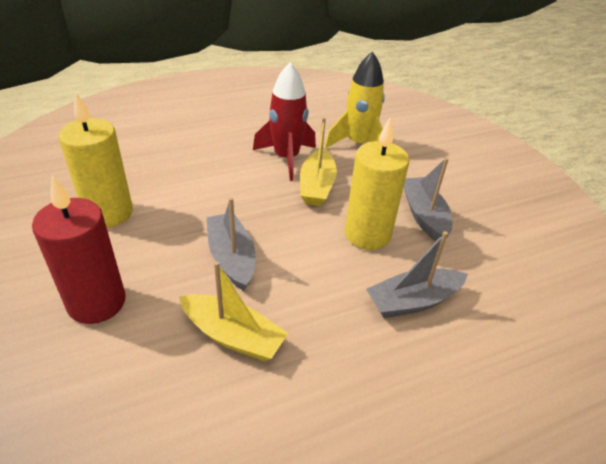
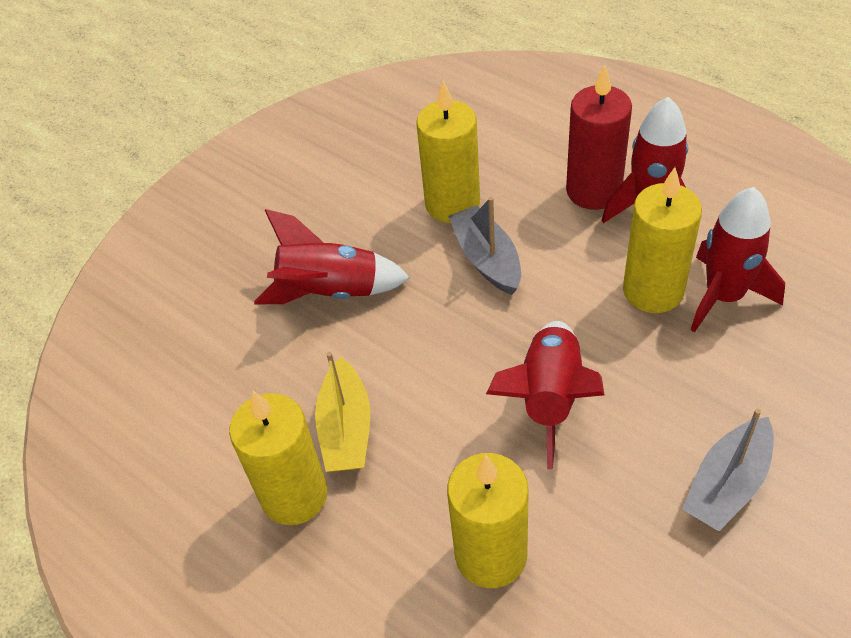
grey boat: [206,197,256,291] [366,231,468,318] [404,158,452,241] = 3 -> [448,197,521,295] [682,408,774,531] = 2
red rocket: [253,62,316,181] = 1 -> [254,209,410,304] [486,321,604,469] [602,97,688,223] [691,187,785,332] = 4
yellow boat: [179,261,289,361] [300,117,337,206] = 2 -> [315,352,370,472] = 1
yellow candle: [58,92,133,228] [344,118,409,250] = 2 -> [229,391,327,525] [416,80,480,223] [447,453,529,588] [623,167,702,313] = 4
yellow rocket: [325,51,385,148] = 1 -> none = 0

